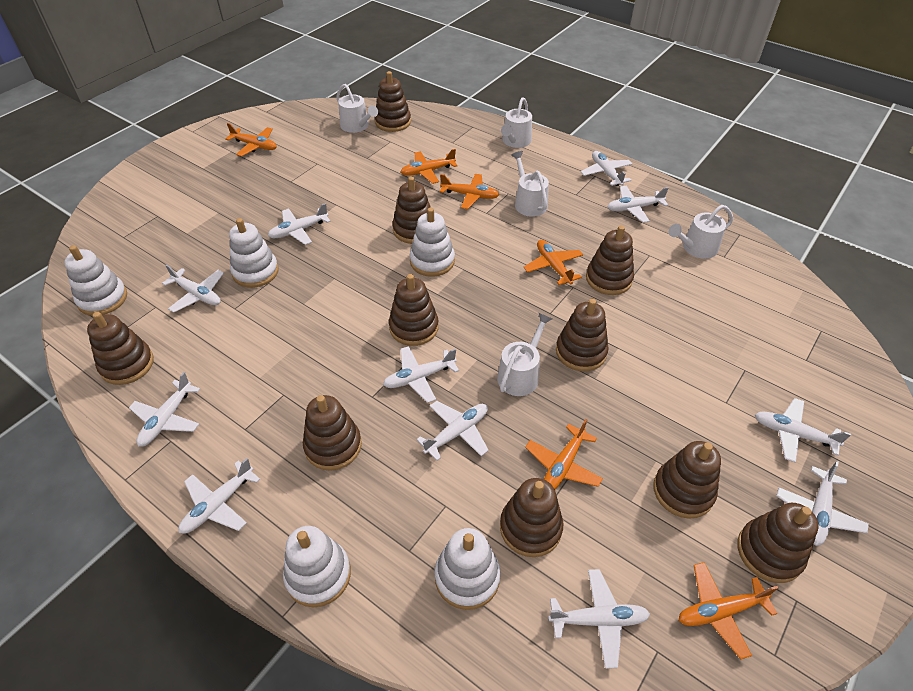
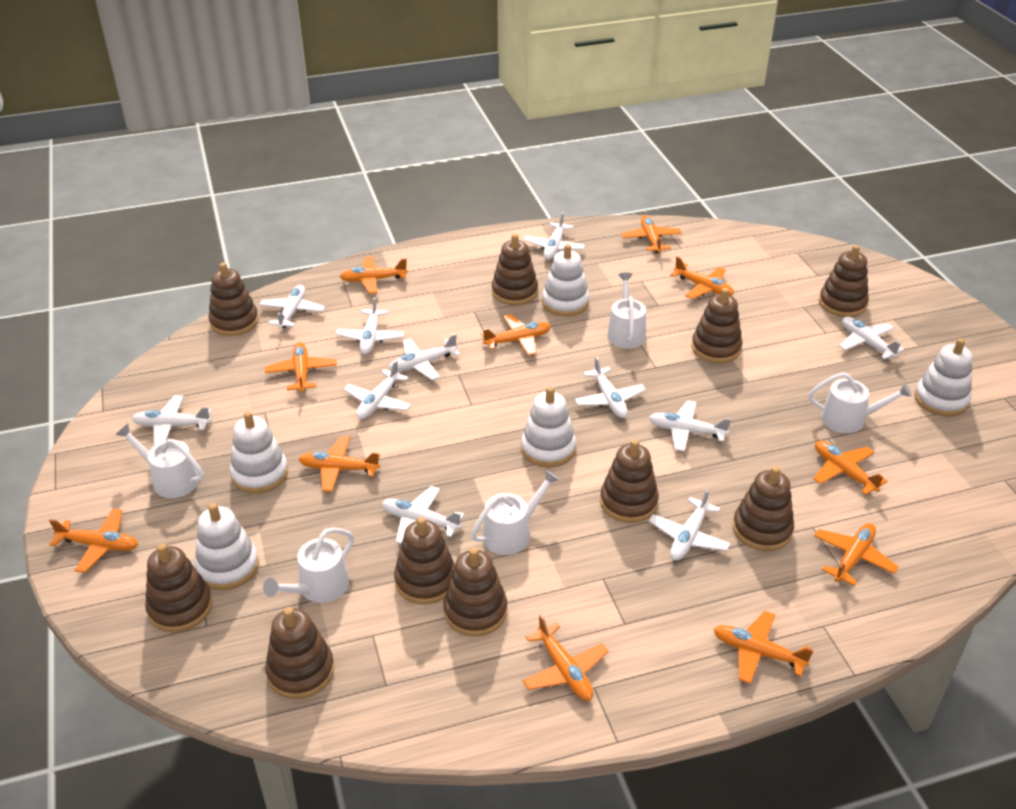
orange plane: [225,123,277,156] [401,149,457,184] [440,174,499,209] [524,240,583,285] [525,419,603,489] [679,562,778,659] = 6 -> [49,509,138,573] [265,342,337,392] [299,436,380,492] [339,256,408,294] [481,314,551,356] [523,614,609,701] [621,215,682,253] [670,257,734,299] [713,611,814,684] [813,441,887,495] [814,523,899,586] = 11

